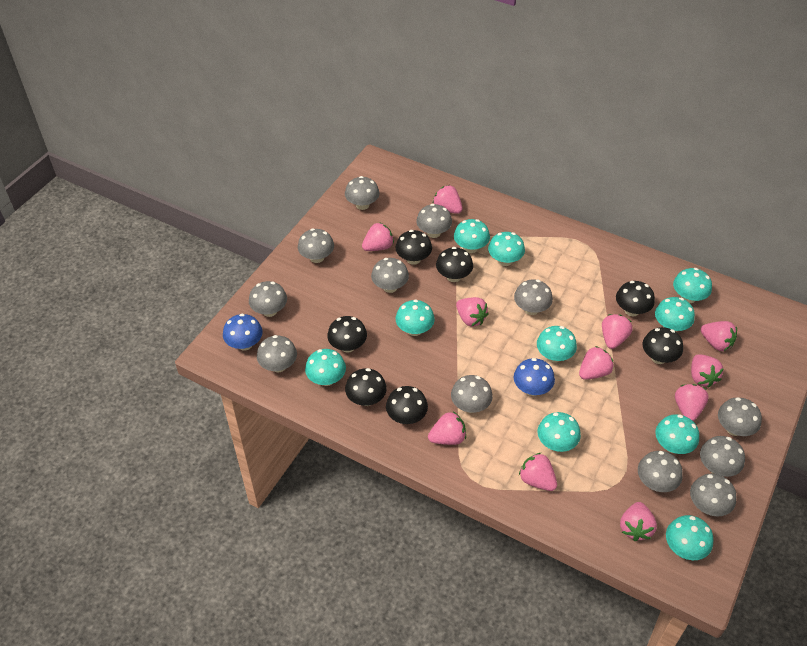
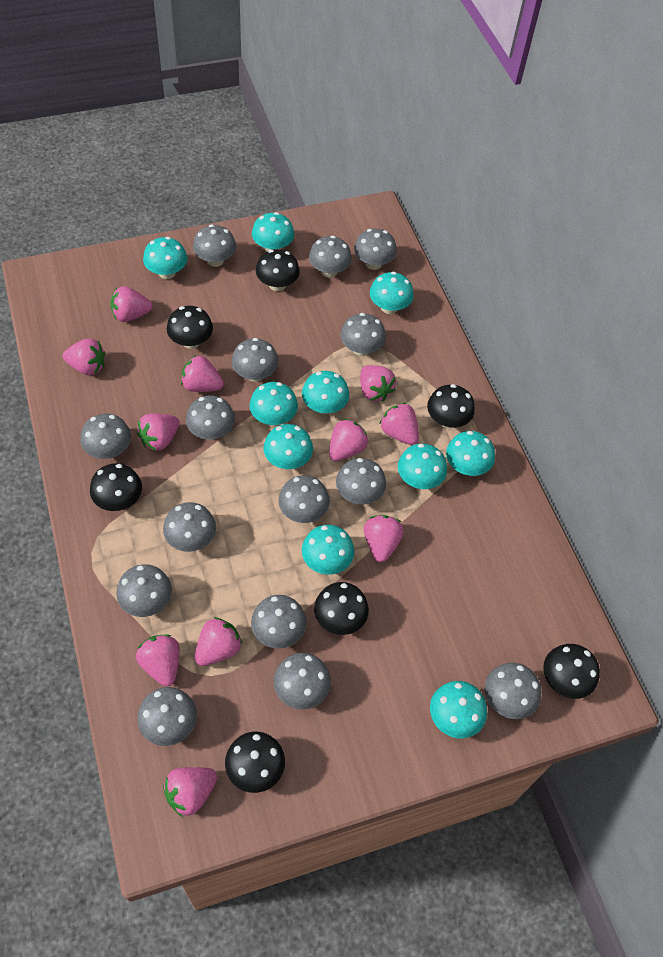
blue mushroom: [223,314,263,351] [514,358,555,396] = 2 -> none = 0
grey mushroom: [249,281,287,317] [257,335,297,372] [298,228,334,263] [345,176,380,210] [371,258,409,293] [416,204,452,238] [451,375,493,413] [514,280,553,315] [638,451,683,492] [690,474,737,516] [700,436,745,477] [718,397,762,436] = 12 -> [80,414,131,459] [116,564,172,617] [137,687,197,746] [163,502,216,552] [186,395,235,440] [193,224,236,267] [231,338,279,382] [251,595,307,649] [274,653,331,709] [278,475,330,523] [309,236,352,278] [336,458,386,505] [340,313,386,356] [354,229,397,270] [485,663,541,719] = 15

